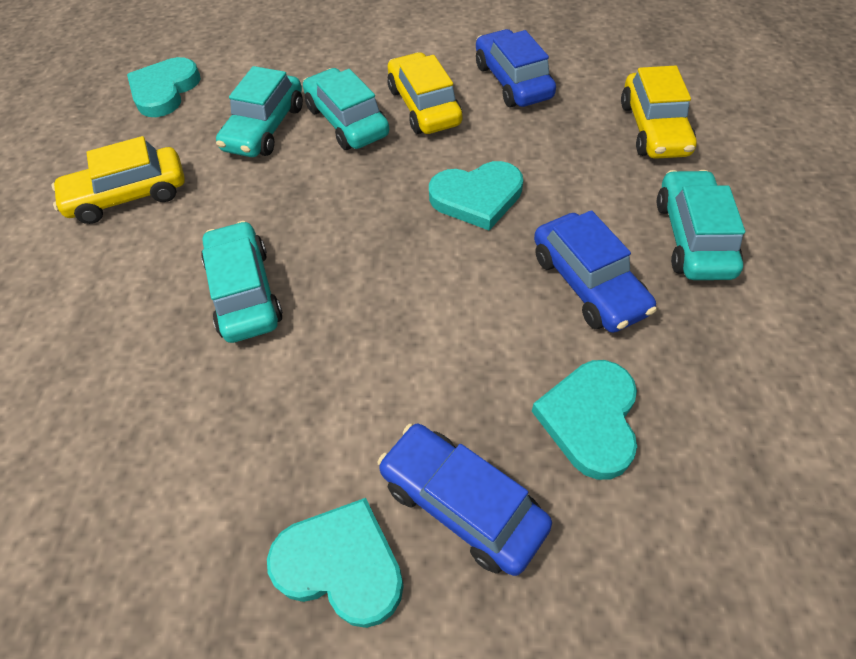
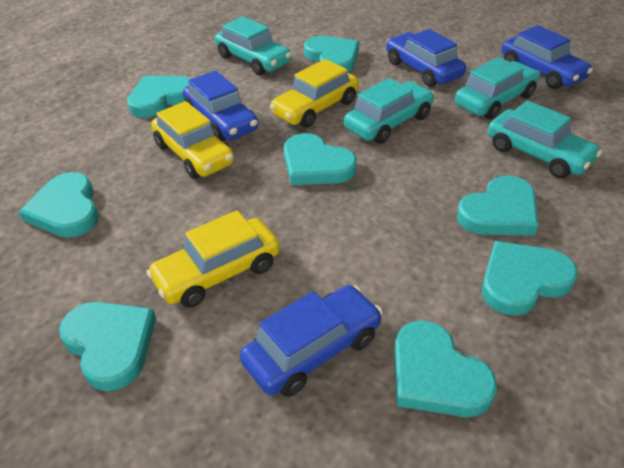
blue car: [377,424,552,576] [476,29,556,107] [534,210,657,333] = 3 -> [183,71,258,142] [240,285,383,397] [386,29,466,87] [502,25,593,89] = 4
turquoise heart: [127,57,201,117] [267,498,404,628] [429,161,523,230] [532,360,637,480] = 4 -> [18,172,99,237] [59,302,156,391] [127,76,190,118] [284,133,357,185] [304,36,359,72] [394,321,497,417] [457,175,538,236] [482,241,578,316] = 8

